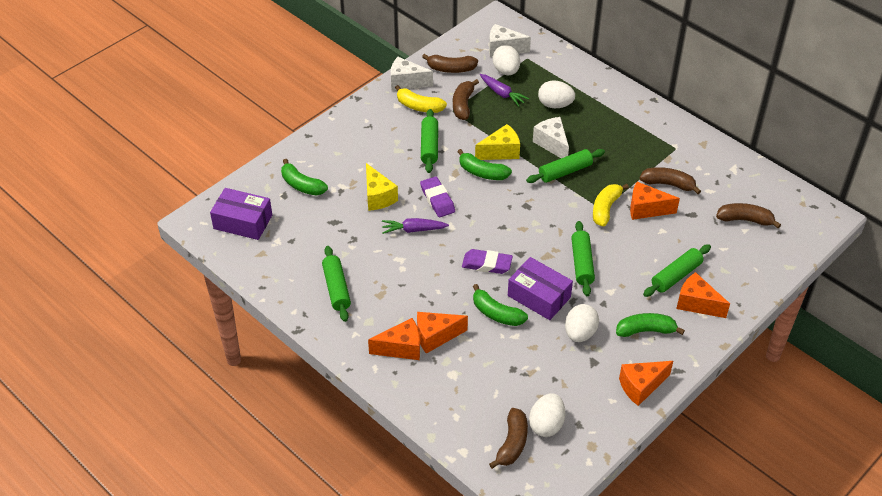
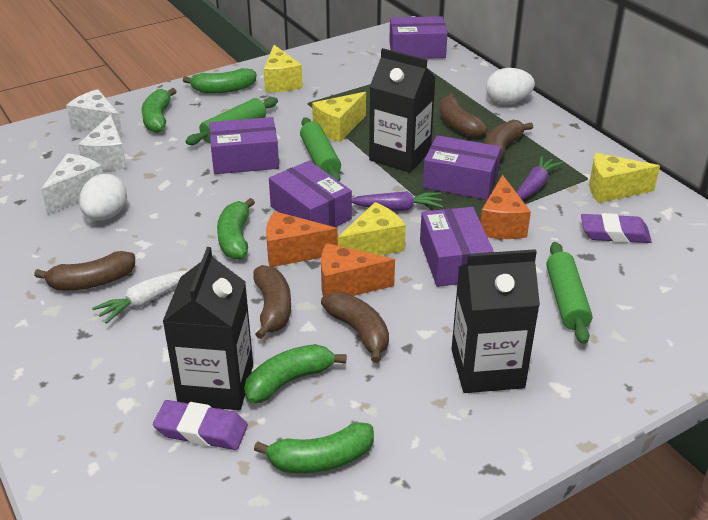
black carton: none = 0 -> [163,247,253,410] [369,48,436,173] [451,249,540,393] = 3
green banana: [281,159,328,196] [457,149,512,180] [473,284,528,326] [616,313,685,337] = 4 -> [142,88,177,133] [183,68,256,93] [217,198,255,260] [244,344,346,403] [254,422,374,473] = 5
green rolling pin: [322,246,351,322] [421,109,438,173] [526,149,605,183] [571,221,595,296] [643,244,711,297] = 5 -> [186,97,278,145] [300,117,341,182] [546,242,592,344] = 3
orange cheese: [368,318,420,360] [417,312,468,354] [619,361,673,406] [630,182,680,220] [676,272,730,318] = 5 -> [266,211,338,267] [321,243,395,297] [480,175,531,239] = 3
purple box: [210,188,272,240] [508,257,573,320] = 2 -> [209,117,279,174] [269,161,352,227] [389,16,448,59] [420,207,494,287] [423,135,501,200] = 5
white carrot: none = 0 -> [92,270,189,324] = 1
white egg: [493,45,520,75] [529,393,565,437] [538,80,575,108] [565,304,599,342] = 4 -> [79,174,127,221] [486,68,535,105] = 2
yellow banana: [395,85,447,113] [593,184,629,227] = 2 -> none = 0
yellow cheese: [366,163,398,211] [475,124,520,160] = 2 -> [264,45,303,92] [312,92,366,142] [338,202,406,256] [589,153,660,203] = 4

